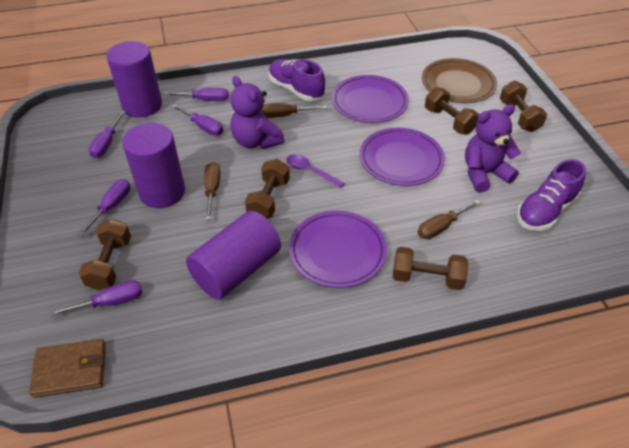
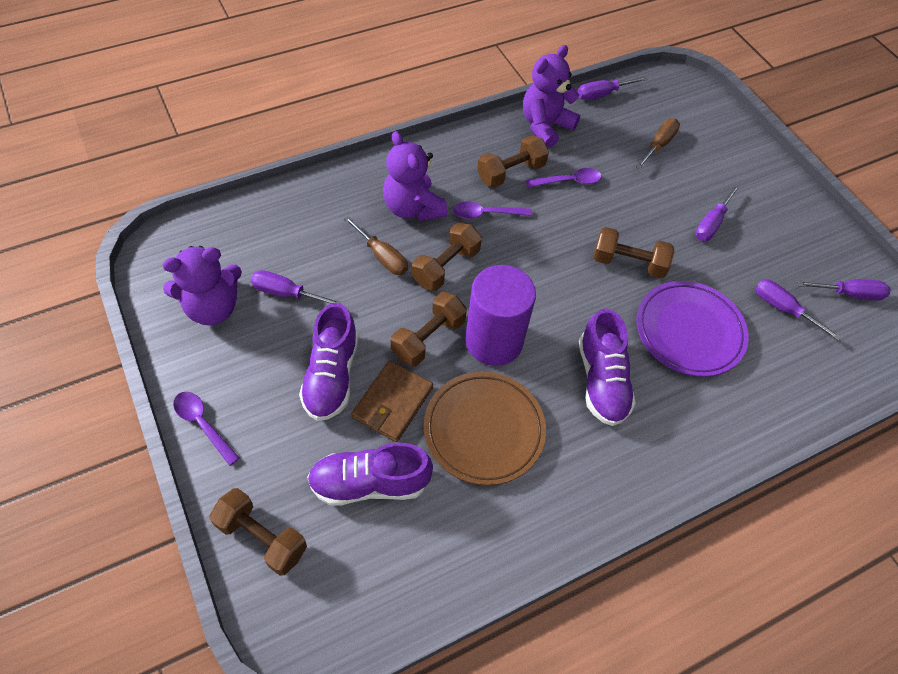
brown screwdriver: [204,162,220,220] [261,103,327,118] [418,199,481,239] = 3 -> [343,216,408,275] [636,118,680,169] = 2
purple cylinder: [107,41,162,118] [122,123,185,208] [186,211,281,300] = 3 -> [465,265,536,366] = 1
purple plate: [289,211,387,288] [332,75,409,123] [359,128,445,186] = 3 -> [636,281,749,377] = 1
purple shoe: [269,59,325,101] [517,159,586,231] = 2 -> [299,303,358,421] [307,443,433,506] [579,309,636,426] = 3
purple spoon: [286,154,345,188] = 1 -> [173,392,240,466] [453,201,532,219] [526,168,602,188] = 3
purple teddy bear: [230,76,284,149] [465,104,521,193] = 2 -> [162,246,242,325] [383,131,448,221] [523,45,580,148] = 3

